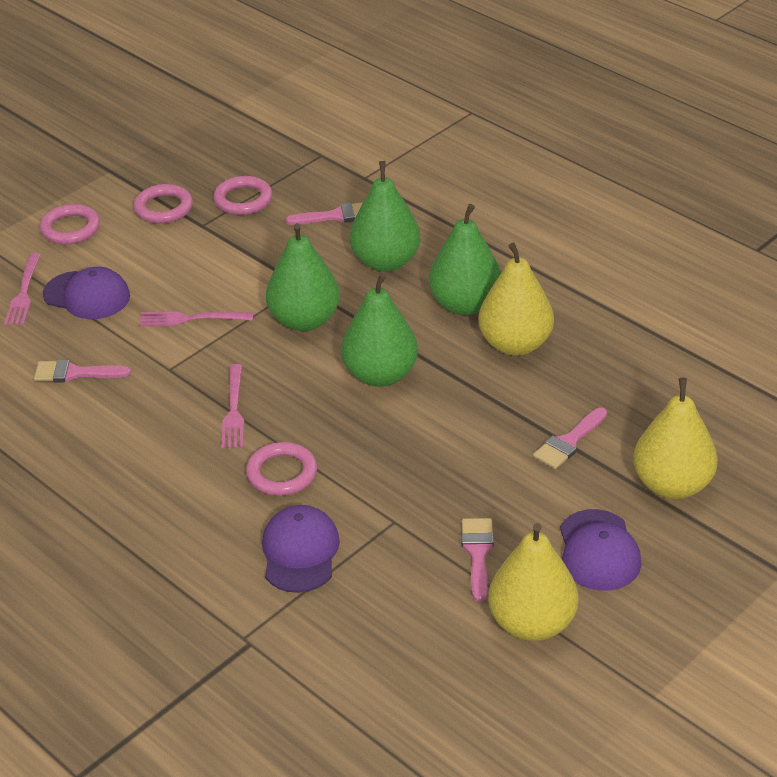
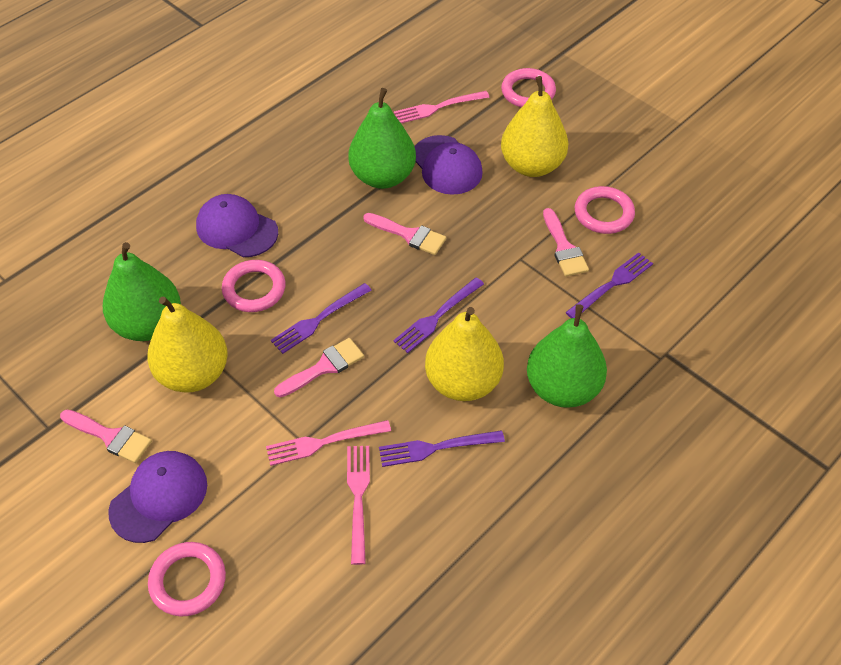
green pear: [266,223,340,331] [341,273,418,387] [350,161,421,272] [429,204,501,315] = 4 -> [103,242,181,341] [348,88,416,189] [527,304,607,408] = 3
purple fork: none = 0 -> [271,283,372,354] [379,430,505,467] [393,277,484,353] [565,252,653,318] = 4

